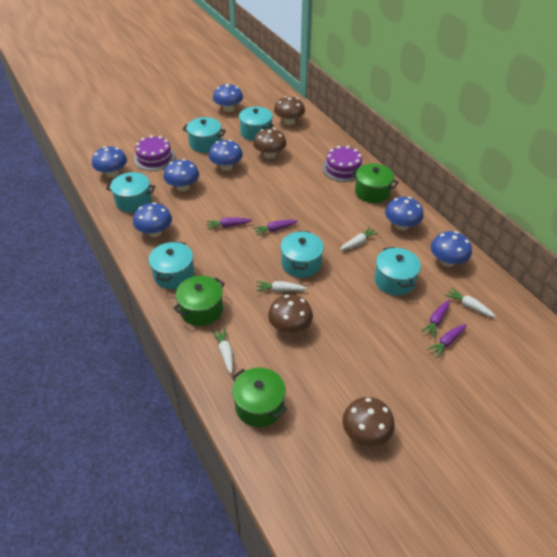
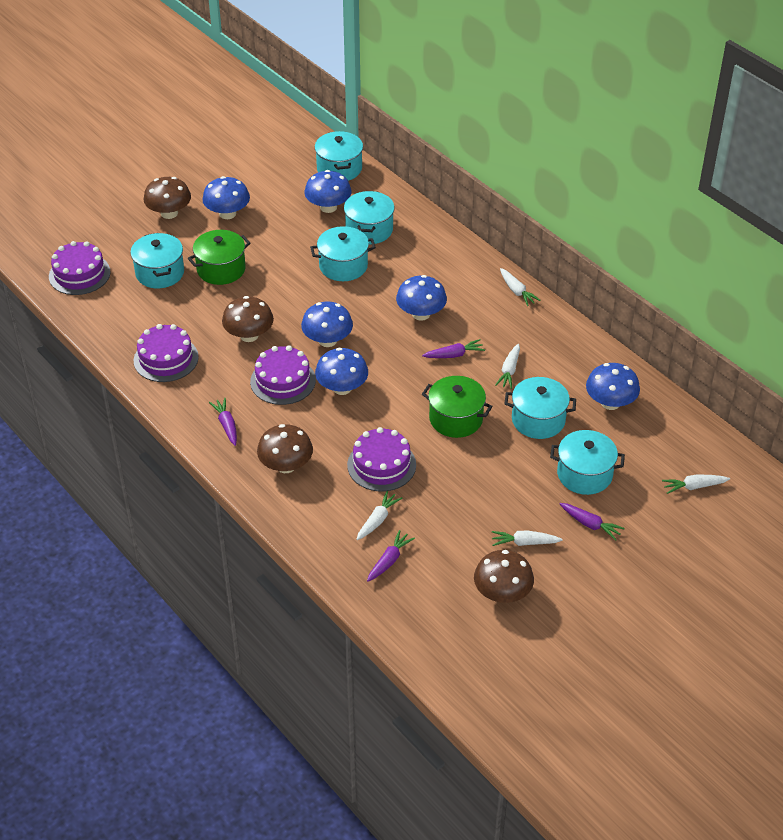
blue mushroom: [92,146,127,178] [133,202,172,237] [164,159,199,191] [208,140,243,171] [213,83,243,112] [385,197,423,230] [431,231,472,267] = 7 -> [202,176,250,219] [301,301,353,347] [305,170,352,213] [315,348,368,395] [396,275,447,321] [586,363,640,410] = 6
green pot: [173,276,225,326] [232,367,287,427] [351,163,399,203] = 3 -> [188,230,251,285] [422,376,493,438] = 2
purple cake: [134,135,176,171] [322,146,363,182] = 2 -> [49,241,111,295] [134,324,199,382] [250,345,316,405] [347,427,416,492] = 4
white carrot: [212,328,233,374] [256,281,307,292] [340,227,379,250] [445,287,496,317] = 4 -> [356,491,402,540] [492,531,563,546] [495,344,520,389] [500,268,541,306] [662,475,730,494] = 5

